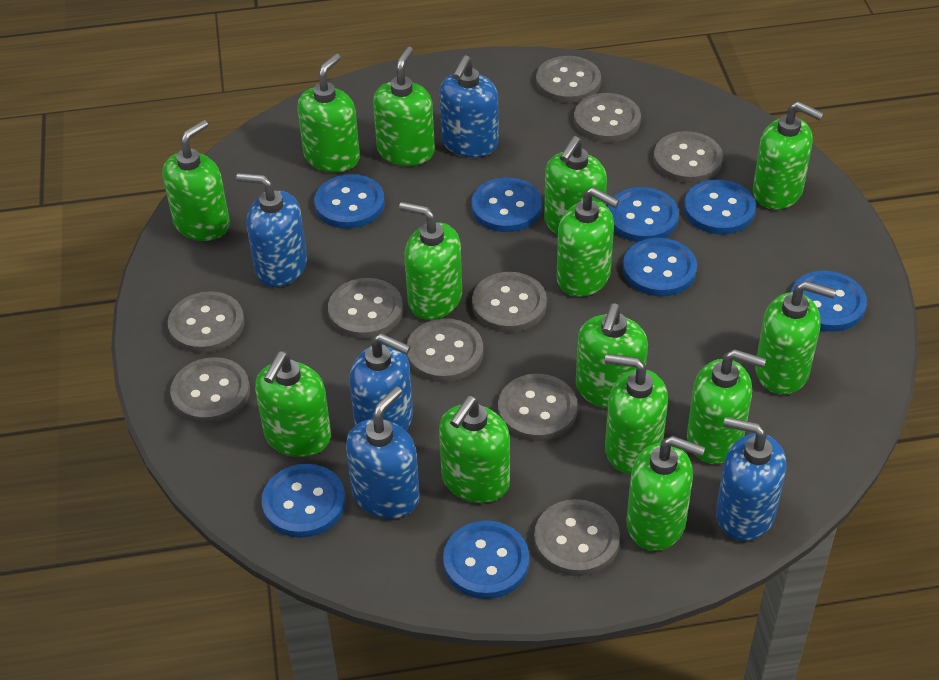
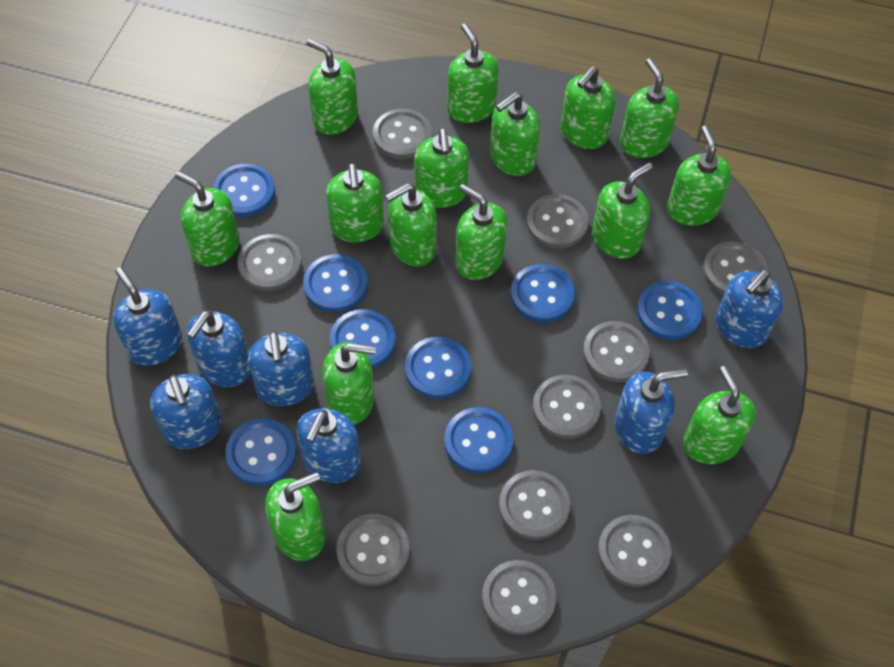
blue soap dispenser: [236,173,307,287] [346,386,420,519] [349,333,413,431] [439,55,499,157] [716,417,786,541] = 5 -> [113,267,182,366] [150,374,222,449] [187,310,251,387] [248,331,314,406] [296,408,361,483] [615,369,688,454] [715,270,784,348] = 7
green soap dispenser: [163,120,230,241] [255,351,331,457] [297,54,360,172] [373,47,435,166] [399,202,462,320] [439,396,510,503] [544,136,607,235] [556,187,619,297] [576,303,648,408] [605,354,668,474] [627,436,705,551] [687,349,766,464] [753,101,824,210] [755,281,836,395] = 14 -> [175,171,239,267] [265,472,326,561] [306,39,358,135] [323,342,376,425] [326,163,384,242] [385,183,437,266] [415,128,469,208] [447,23,499,123] [456,184,507,280] [490,92,540,176] [560,66,616,149] [592,163,653,259] [620,58,679,158] [667,126,732,226] [683,366,756,464] = 15

